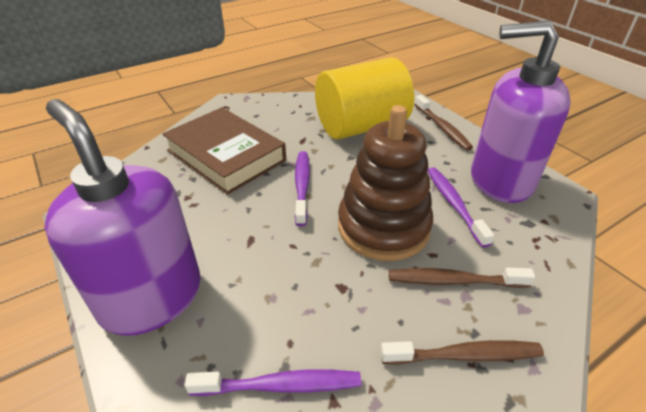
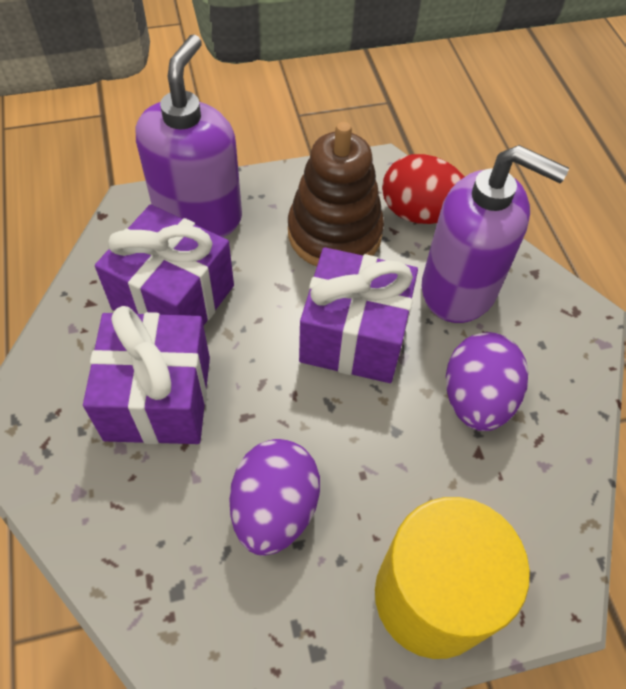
brown book: [162,107,286,195] = 1 -> none = 0
brown toothbrush: [380,340,544,365] [389,267,535,288] [414,95,473,151] = 3 -> none = 0
purple egg: none = 0 -> [229,439,320,556] [446,332,528,431] = 2
purple gift: none = 0 -> [83,306,210,444] [95,204,234,326] [299,247,418,383] = 3
purple toothbrush: [185,369,361,396] [295,151,310,226] [428,167,494,248] = 3 -> none = 0
red egg: none = 0 -> [382,154,465,224] = 1

